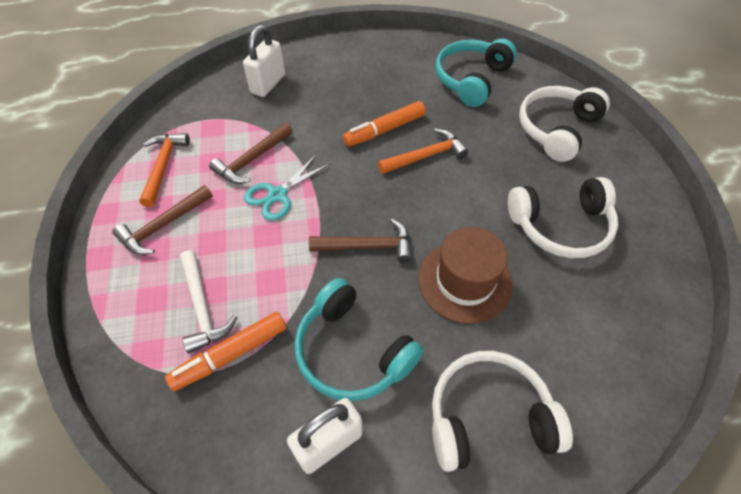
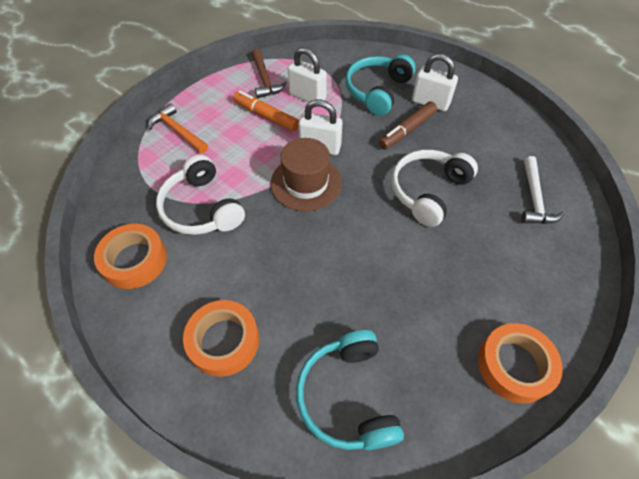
brown hammer: [112,185,213,255] [209,123,293,184] [309,219,412,263] = 3 -> [251,49,287,98] = 1
brown marker: none = 0 -> [379,101,437,150] = 1
orange hammer: [139,133,190,207] [378,129,469,174] = 2 -> [148,103,208,153] = 1
orange marker: [165,312,286,391] [343,101,426,147] = 2 -> [233,91,299,132] = 1
orange tape: none = 0 -> [94,224,167,289] [183,300,259,377] [478,323,563,403] = 3
turquoise scissors: [244,155,330,221] = 1 -> none = 0
white headphones: [432,351,573,472] [508,177,618,258] [519,86,610,162] = 3 -> [156,155,245,235] [392,150,478,227] = 2
white padlock: [243,25,285,97] [287,398,363,474] = 2 -> [288,47,327,102] [298,100,343,155] [412,54,458,111] = 3

